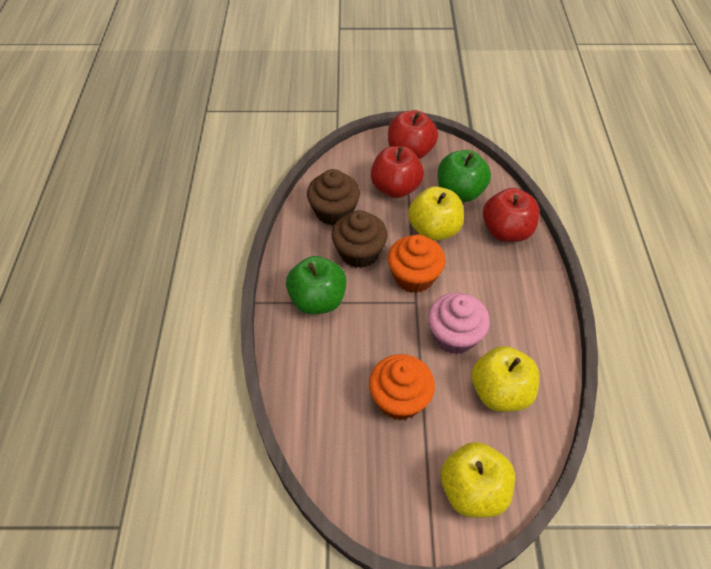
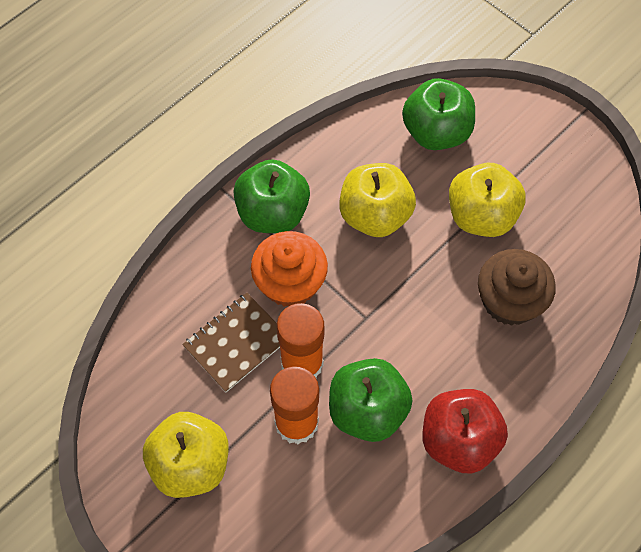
brown cupcake: [307,169,360,226] [332,210,388,268] = 2 -> [478,249,556,326] = 1
brown notebook: none = 0 -> [182,293,280,392] = 1
green apple: [286,256,346,314] [438,150,491,202] = 2 -> [233,159,310,233] [329,358,413,442] [402,78,475,150] = 3
orange cupcake: [369,354,435,420] [388,235,445,293] = 2 -> [251,231,328,307] = 1
orange glue stick: none = 0 -> [270,367,319,444] [277,303,324,378] = 2
pink cupcake: [428,293,490,354] = 1 -> none = 0
red apple: [371,146,424,198] [388,110,438,159] [483,188,540,242] = 3 -> [422,389,508,474] = 1

